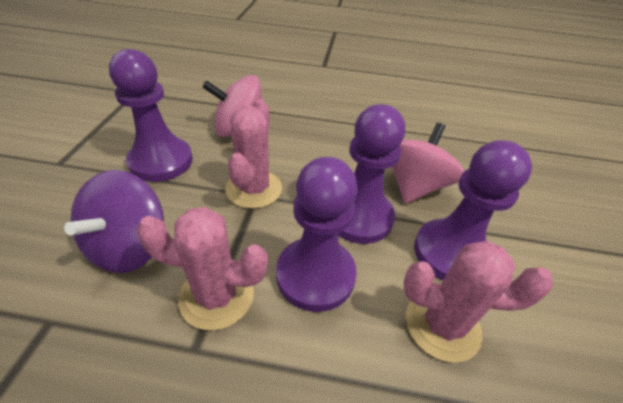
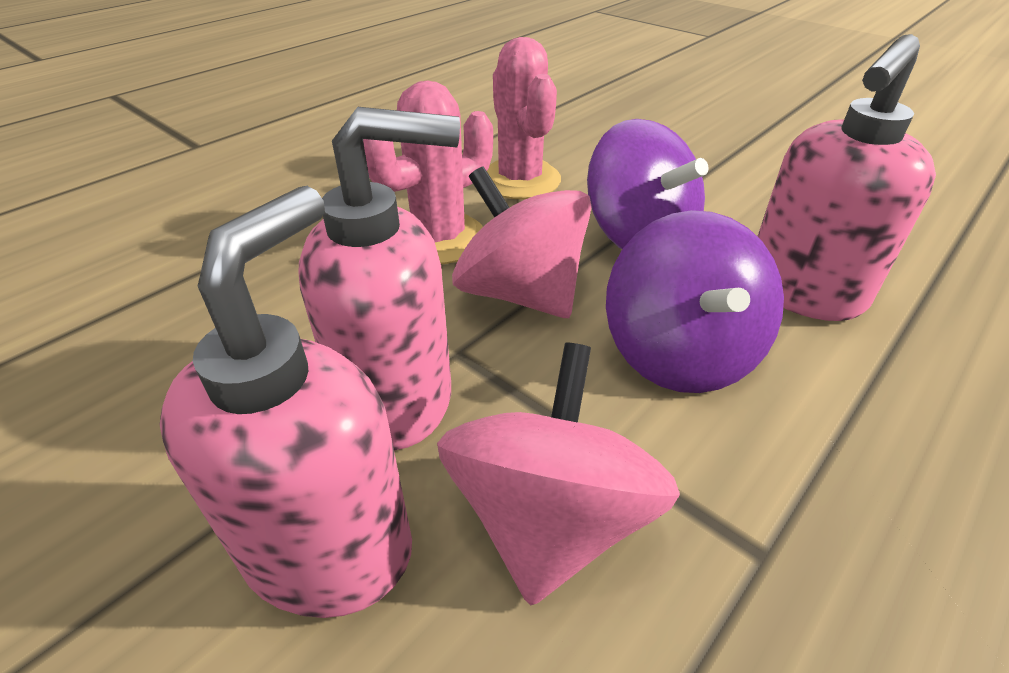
pink cactus: [137,207,268,330] [225,99,282,209] [404,241,553,362] = 3 -> [363,81,493,264] [487,37,561,199] = 2
pink soap dispenser: none = 0 -> [159,186,412,618] [299,107,460,450] [757,34,936,321] = 3
purple pawn: [109,49,193,182] [276,157,358,312] [338,104,405,244] [414,140,532,281] = 4 -> none = 0
purple spinning top: [64,170,164,273] = 1 -> [587,119,709,249] [606,210,784,393] = 2

